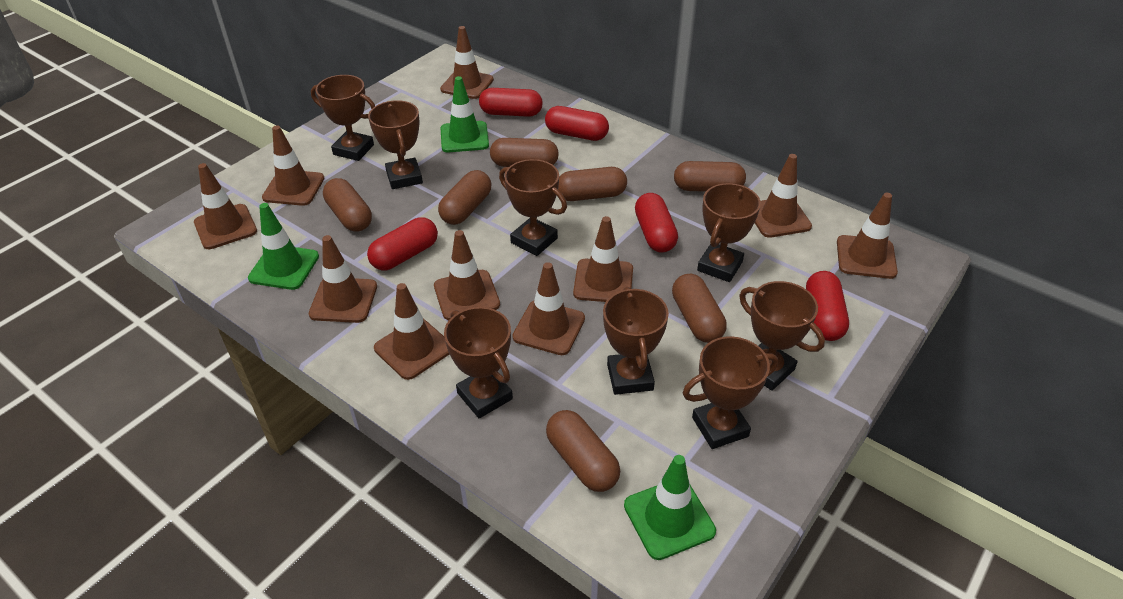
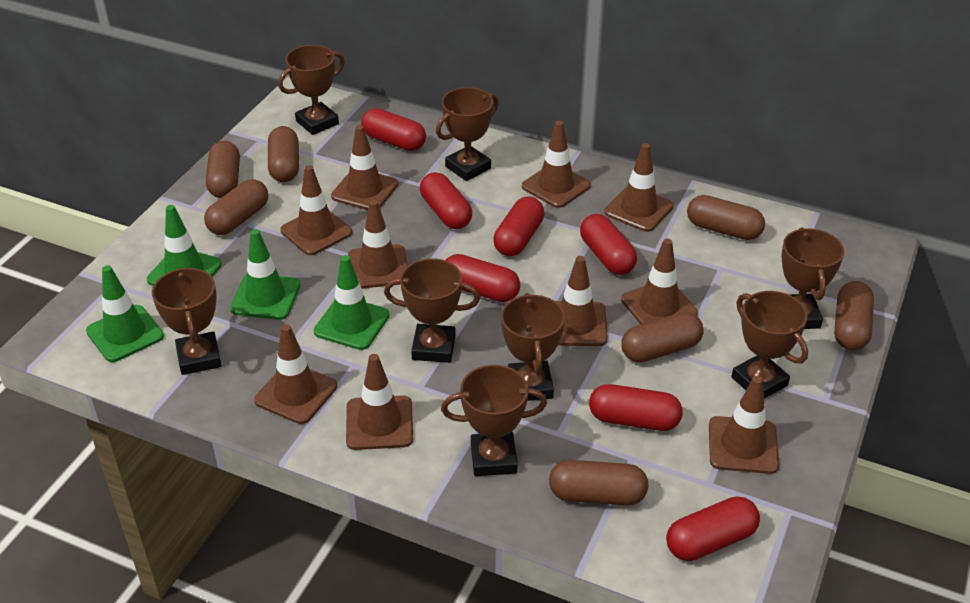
green traffic cone: [248,203,319,290] [441,76,489,152] [624,455,716,560] = 3 -> [86,265,164,362] [147,205,222,286] [230,229,300,320] [313,255,390,350] = 4
red capsule: [367,217,438,270] [479,88,543,117] [545,106,609,141] [635,193,678,252] [806,271,849,341] = 5 -> [361,108,426,151] [420,172,472,229] [445,254,520,302] [493,196,544,256] [580,214,637,275] [589,384,683,431] [666,496,760,561] = 7

